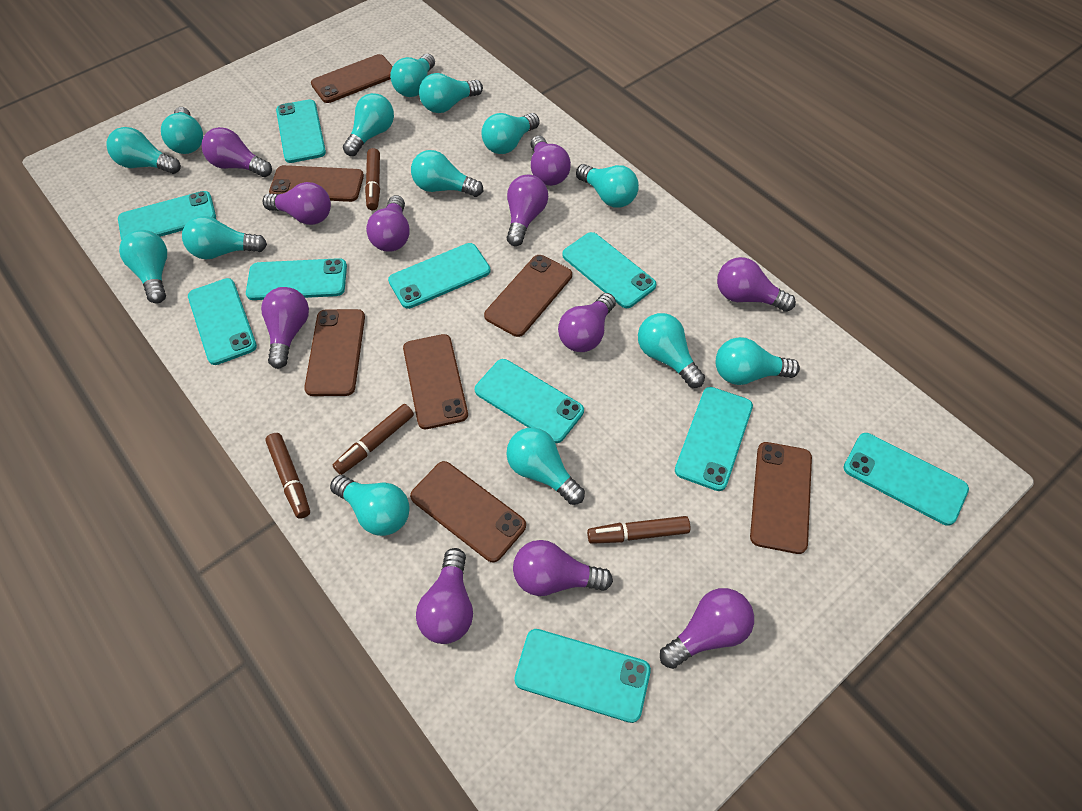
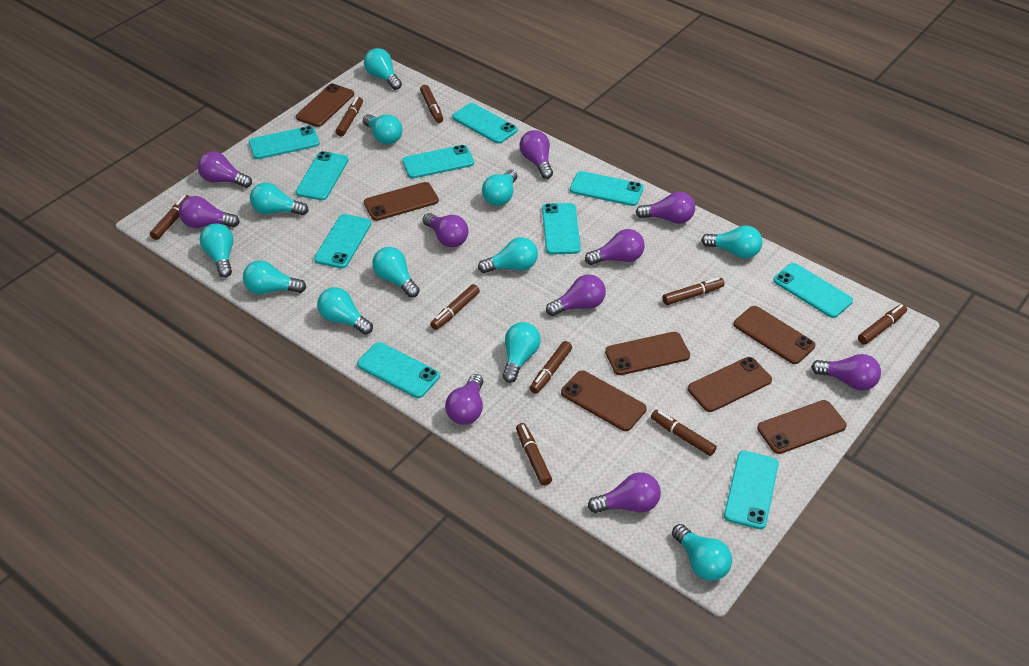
brown marker: [265,433,310,519] [333,404,414,475] [365,148,380,210] [587,516,690,544] = 4 -> [150,195,190,240] [336,97,363,136] [420,85,443,123] [430,284,480,330] [516,423,552,486] [530,341,572,394] [651,410,717,456] [663,277,725,305] [858,304,907,345] = 9
purple light bulb: [201,127,272,177] [261,287,309,369] [263,182,331,225] [366,195,410,252] [416,548,473,644] [507,175,548,246] [513,540,613,596] [531,136,571,186] [558,293,616,352] [660,588,754,669] [717,257,796,312] = 11 -> [179,196,240,228] [197,151,252,188] [423,213,468,247] [445,374,483,425] [520,130,553,179] [546,274,606,316] [585,229,645,265] [588,472,661,513] [636,192,695,224] [811,354,881,391] = 10
turquoise light bulb: [106,127,181,174] [119,230,167,303] [161,107,203,154] [182,216,267,259] [330,475,410,536] [343,93,394,156] [390,54,435,97] [411,150,483,197] [419,73,483,113] [481,113,540,154] [506,427,585,505] [576,164,639,207] [638,313,705,388] [716,337,800,385] = 14 -> [200,223,233,278] [243,260,306,294] [250,182,309,216] [317,287,373,335] [363,114,402,145] [364,48,402,90] [372,247,420,298] [478,237,538,273] [482,169,517,206] [502,322,540,383] [672,524,732,581] [701,225,762,259] = 12

